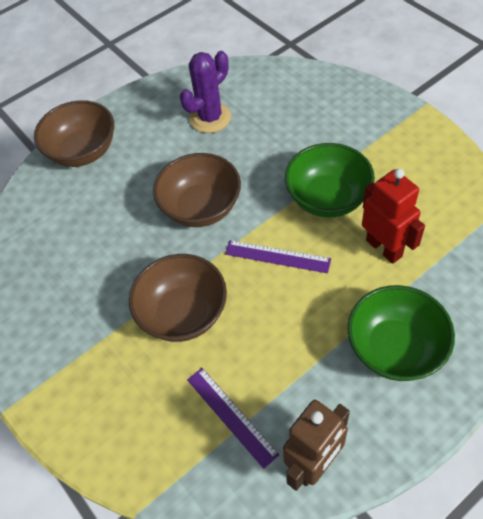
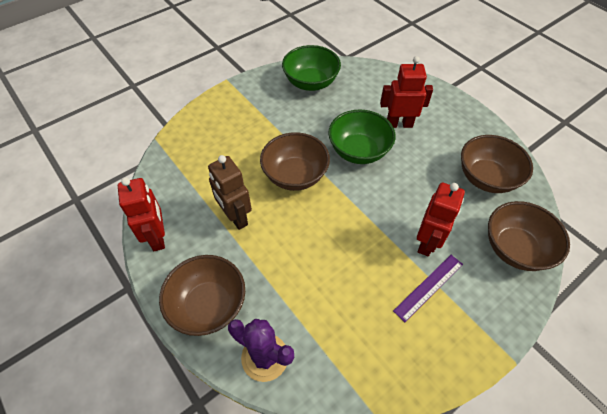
brown bowl: [34,100,114,167] [129,254,227,342] [153,153,241,227] = 3 -> [159,255,245,336] [260,132,330,191] [461,135,533,193] [488,201,570,271] = 4
purple ruler: [187,368,279,469] [225,240,331,273] = 2 -> [393,255,463,322] = 1
red robot: [362,168,425,264] = 1 -> [118,177,165,251] [380,56,433,128] [417,182,465,256] = 3

